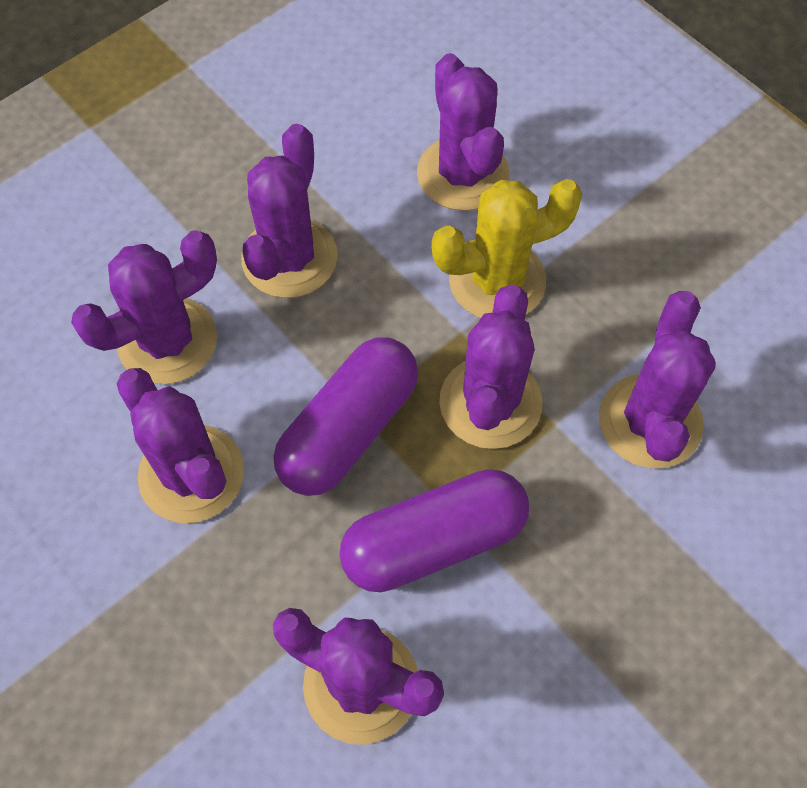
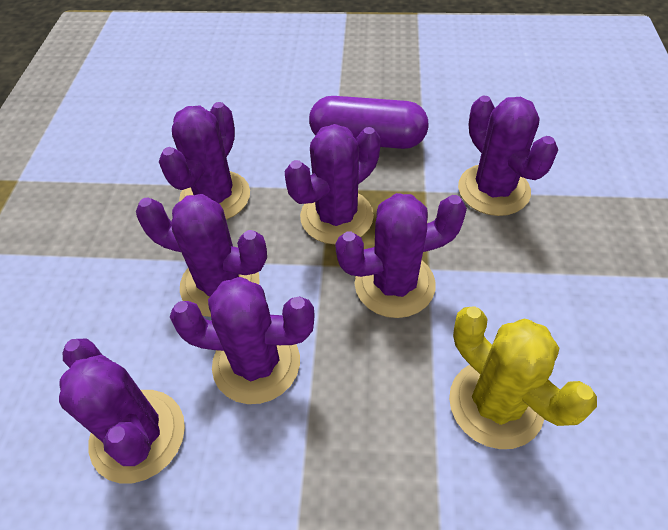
purple capsule: [274,338,418,496] [340,469,529,592] = 2 -> [309,96,429,149] = 1

